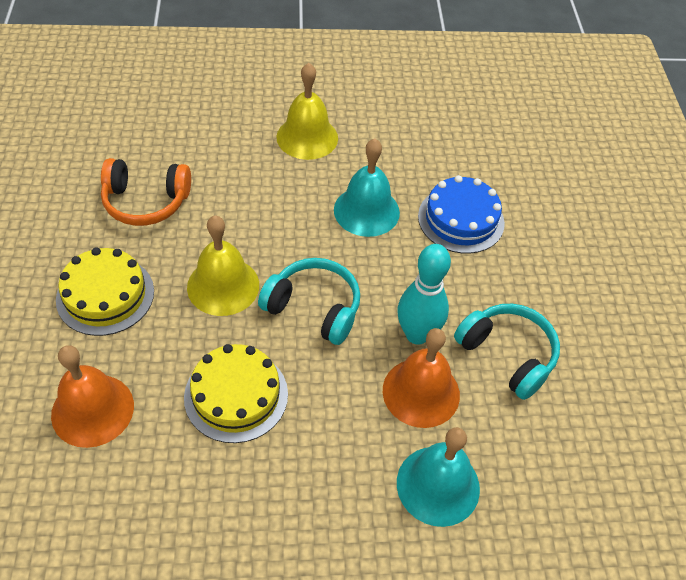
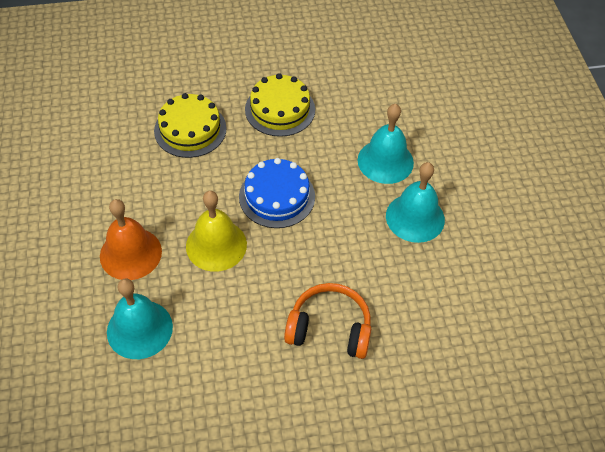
orange bell: [51,345,134,448] [383,328,460,428] = 2 -> [100,199,162,280] = 1
turquoise bell: [334,138,400,237] [397,427,480,527] = 2 -> [107,278,173,359] [358,104,414,184] [386,162,445,243] = 3
turquoise bowling pin: [397,244,451,345] = 1 -> none = 0
turquoise headphones: [258,258,360,345] [454,304,560,400] = 2 -> none = 0
yellow bell: [187,216,259,316] [276,63,338,160] = 2 -> [186,191,247,272] = 1

